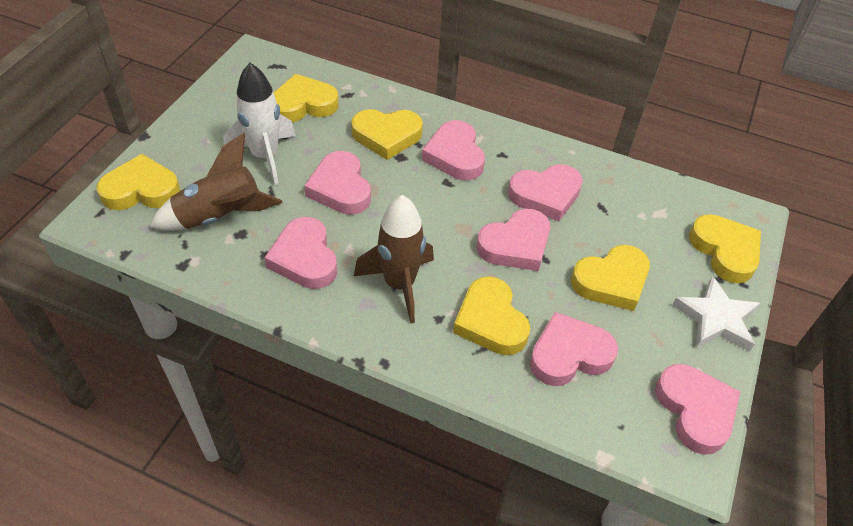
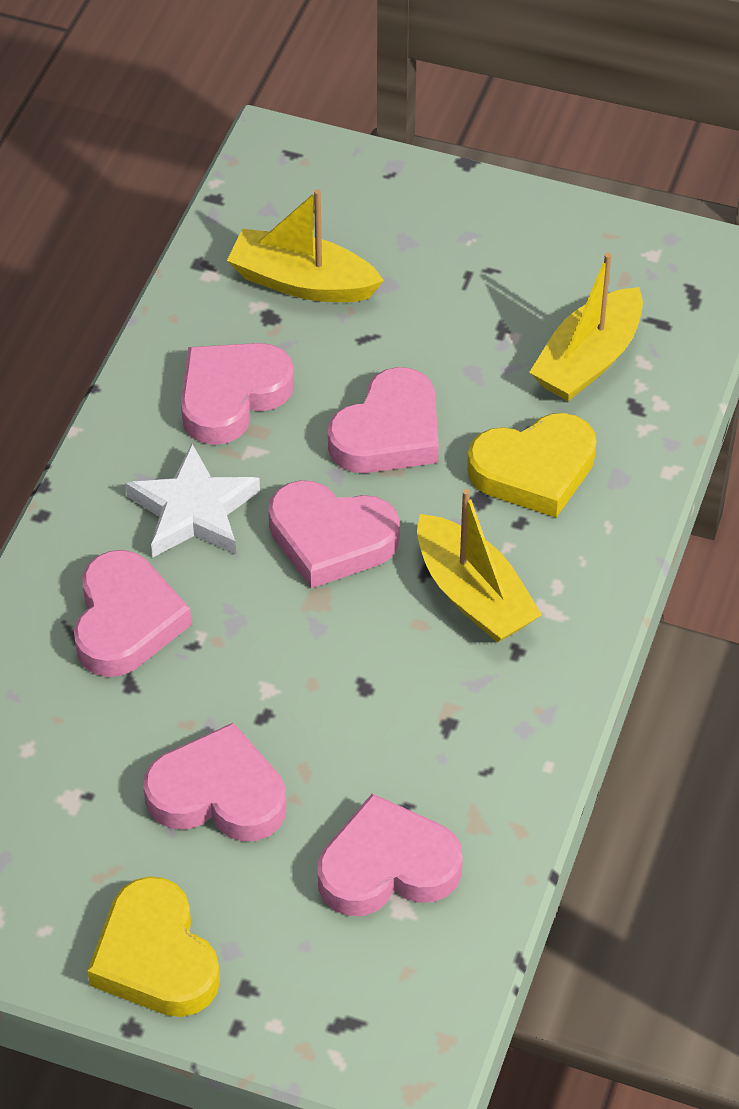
brown rocket: [149,133,283,231] [354,195,434,323] = 2 -> none = 0
pink heart: [264,217,337,289] [304,151,371,215] [422,120,485,180] [477,209,550,271] [508,165,583,221] [530,312,618,386] [655,364,741,455] = 7 -> [74,550,192,677] [143,723,286,841] [181,343,294,445] [268,480,400,588] [318,793,463,916] [328,367,439,473] = 6
white rocket: [223,63,296,185] = 1 -> none = 0
yellow boat: none = 0 -> [227,189,384,302] [417,489,542,643] [529,253,643,401] = 3
yellow heart: [97,154,180,210] [274,74,339,123] [351,109,423,160] [453,276,530,355] [571,245,650,311] [689,214,761,283] = 6 -> [87,876,220,1017] [467,413,597,518] = 2

